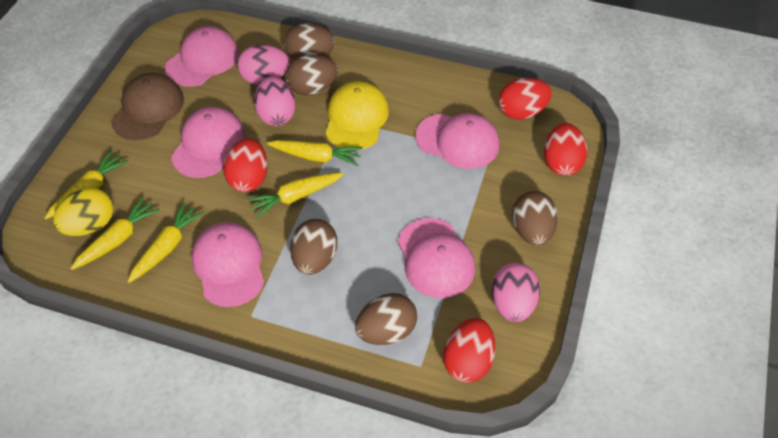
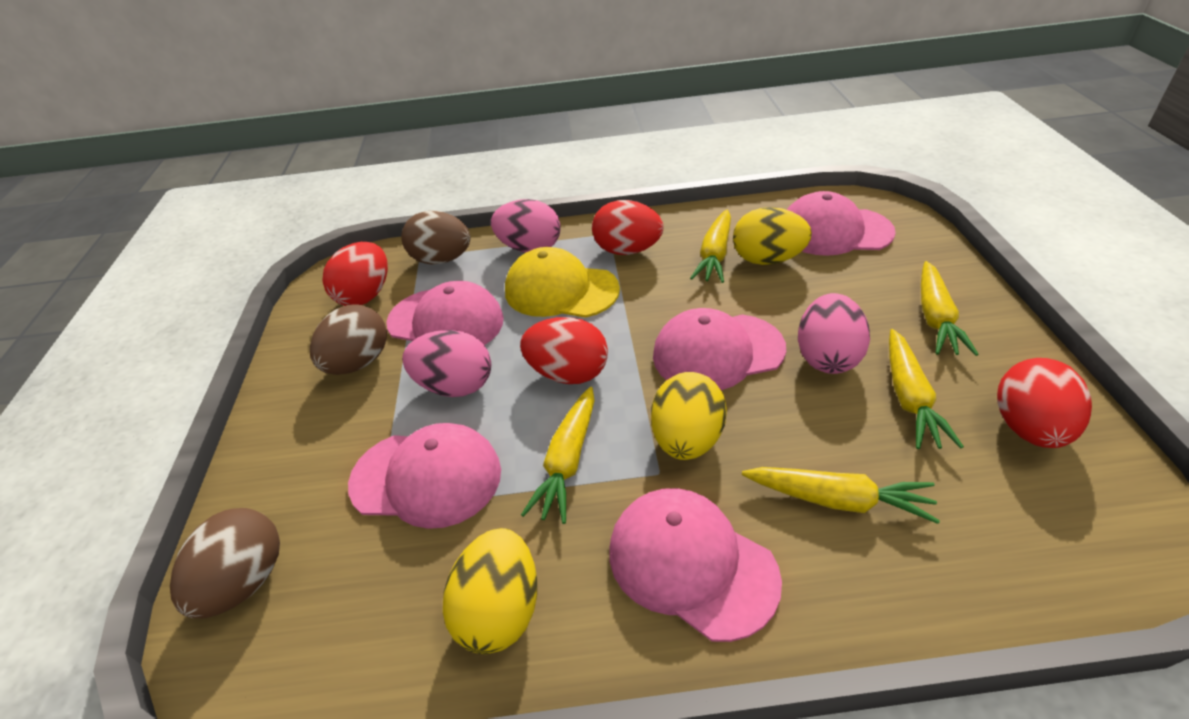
brown cap: [111,73,184,141] = 1 -> none = 0
brown egg: [284,23,335,59] [285,55,338,95] [290,219,337,275] [355,293,417,345] [512,191,558,245] = 5 -> [170,508,280,618] [310,304,387,375] [401,211,471,264] = 3
yellow egg: [53,188,114,236] = 1 -> [443,528,537,654] [651,372,727,460] [733,207,812,265] = 3

